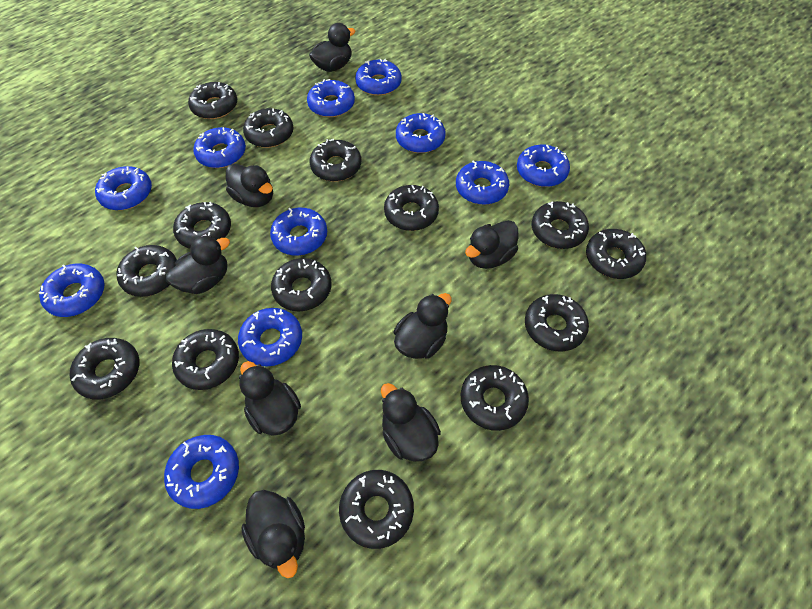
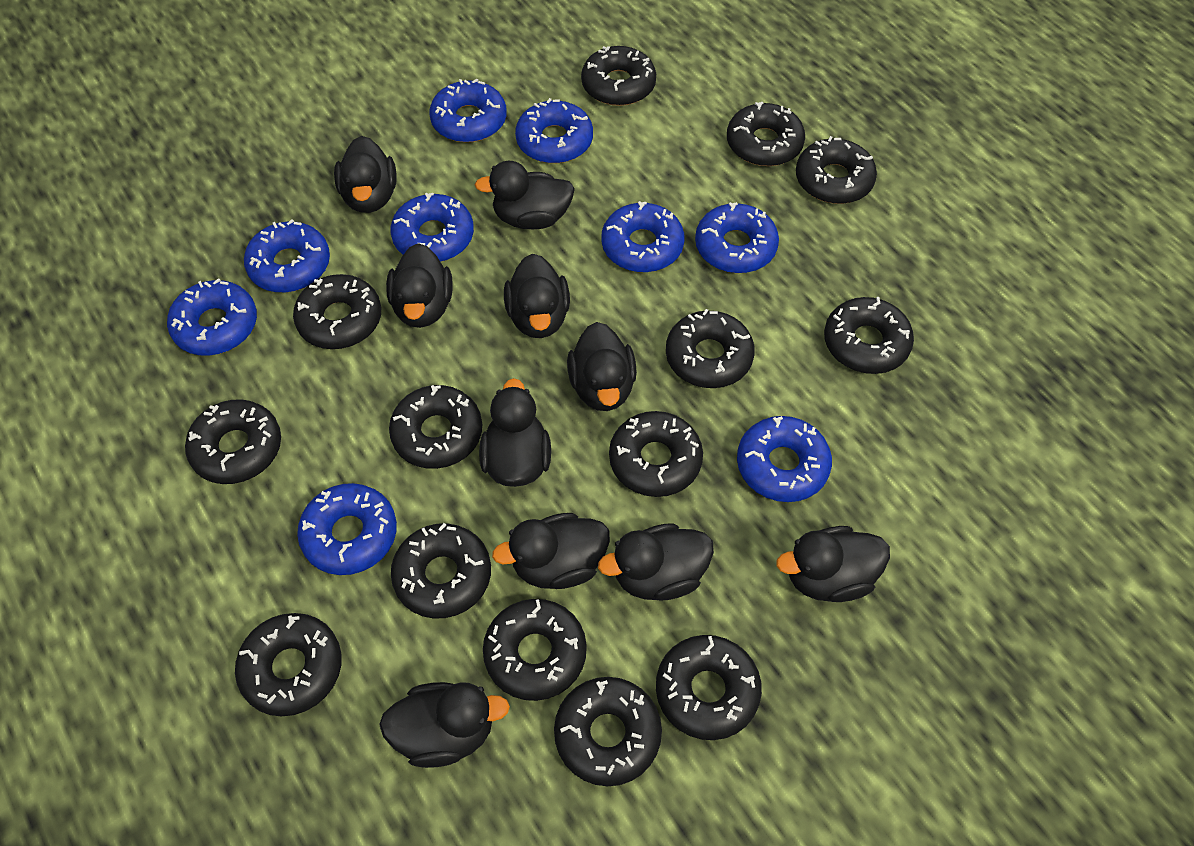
black duck: [166,235,230,294] [226,164,273,207] [239,361,301,436] [241,490,305,578] [309,23,355,72] [381,383,441,461] [394,293,452,359] [465,220,519,269] = 8 -> [334,136,397,213] [379,682,510,768] [386,243,453,328] [475,161,575,229] [479,378,551,487] [492,513,610,589] [504,254,570,338] [567,322,637,411] [598,523,714,601] [776,526,890,602] = 10
blue donut: [39,264,105,317] [95,166,152,210] [164,435,239,509] [193,127,246,168] [238,308,302,367] [270,208,327,256] [307,79,355,117] [355,59,402,96] [396,113,446,153] [456,160,509,205] [517,145,570,187] = 11 -> [167,278,257,356] [244,219,330,292] [297,483,397,575] [390,193,474,262] [429,79,507,142] [515,98,593,163] [601,201,684,272] [695,202,779,273] [737,416,832,502] = 9

